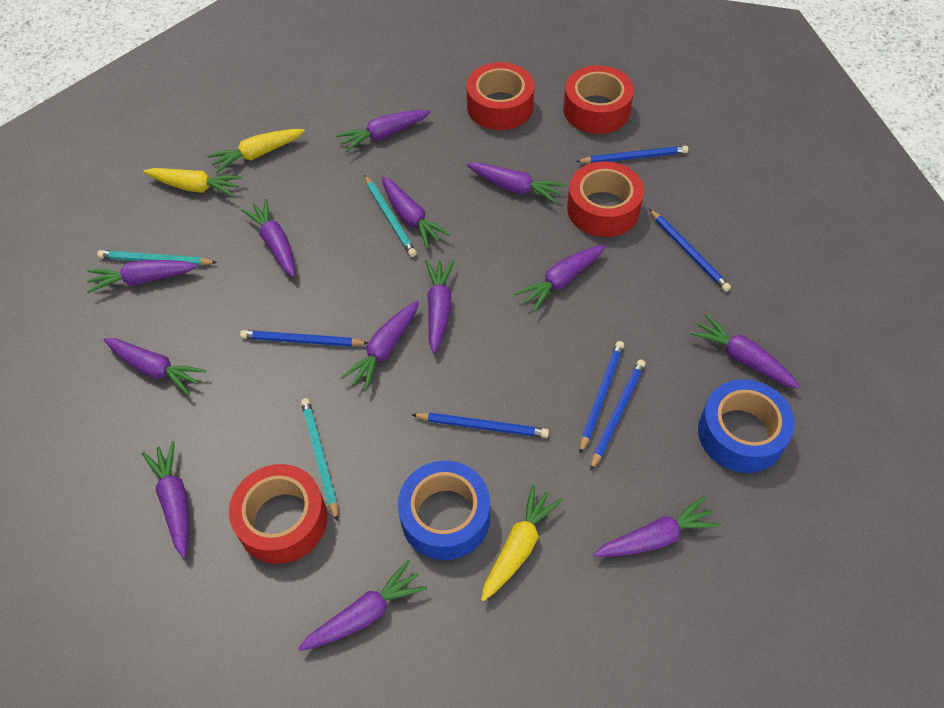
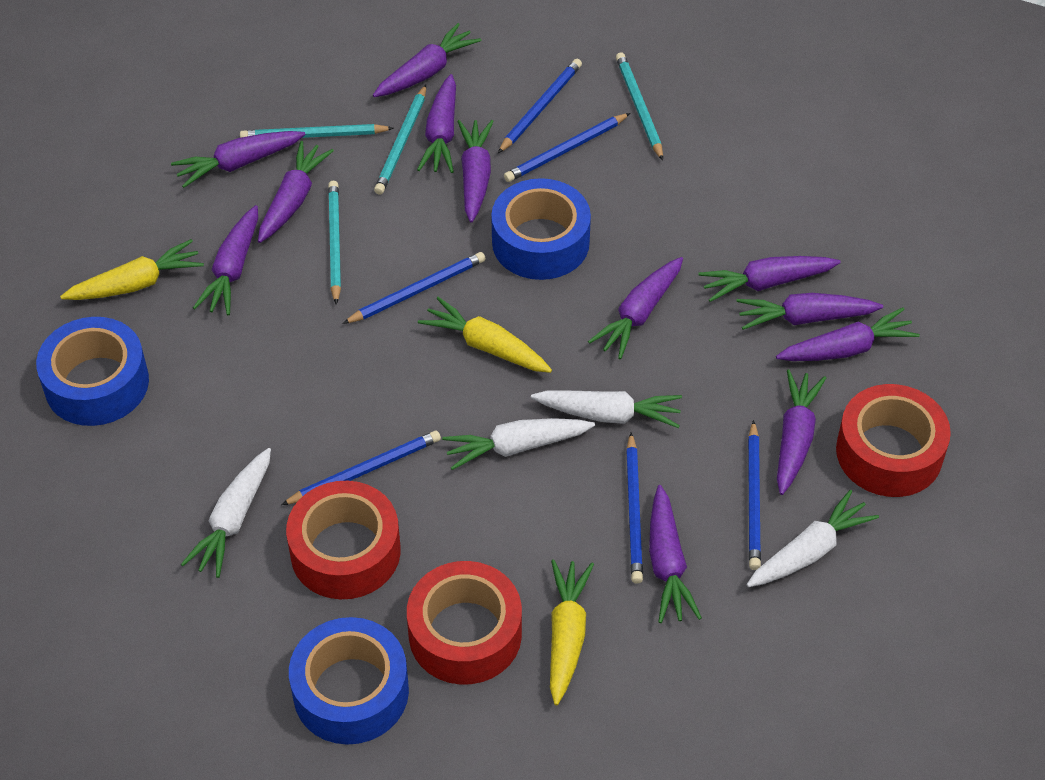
blue tape: [398,461,490,560] [698,379,795,473] = 2 -> [36,317,149,426] [289,617,409,745] [491,178,591,280] = 3
purple carrot: [87,260,198,293] [104,338,206,395] [142,441,189,558] [241,199,295,277] [298,560,427,651] [336,110,431,152] [340,301,419,391] [382,177,450,248] [425,260,455,353] [467,163,566,204] [515,244,606,312] [593,496,721,557] [690,314,800,389] = 13 -> [171,131,305,188] [193,205,258,315] [258,141,334,243] [373,23,482,97] [417,74,456,173] [457,120,494,223] [588,257,683,359] [649,485,702,623] [698,256,841,302] [736,293,883,330] [776,307,920,361] [777,370,826,495] = 12
red tape: [229,464,327,564] [466,62,534,130] [564,65,634,134] [567,161,644,237] = 4 -> [286,481,401,599] [407,561,522,685] [836,384,951,497] = 3
turquoise pencil: [97,250,217,266] [301,398,338,522] [365,175,417,257] = 3 -> [240,124,394,138] [328,181,341,305] [374,85,426,194] [616,52,663,161] = 4
white carrot: none = 0 -> [181,448,271,578] [442,418,595,470] [531,390,682,428] [746,490,879,587] = 4

